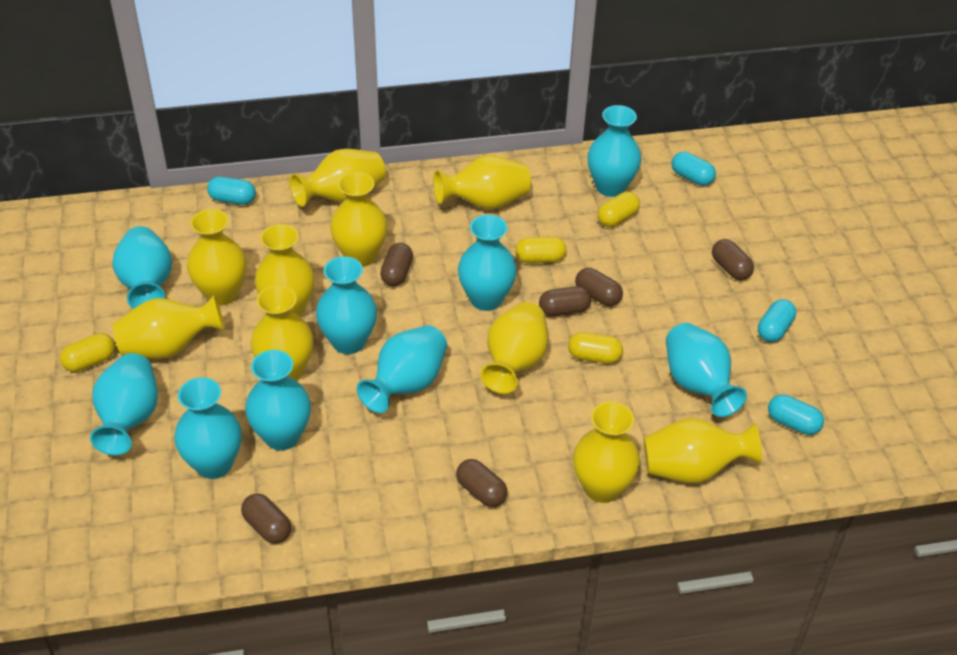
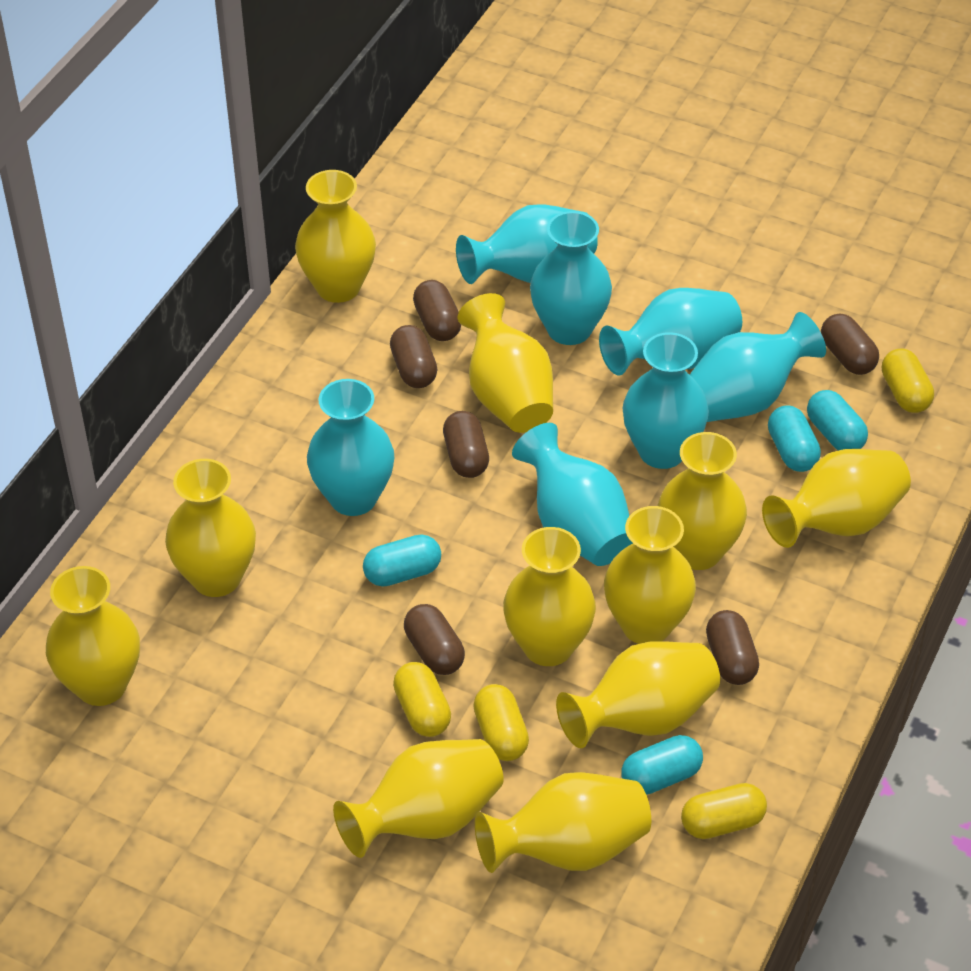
turquoise vase: [90,353,158,455] [112,226,172,309] [174,377,242,479] [245,350,311,450] [316,256,377,354] [357,325,447,413] [458,215,517,311] [587,105,641,197] [666,323,747,417] = 9 -> [307,379,394,516] [456,204,598,284] [512,423,633,566] [530,211,612,345] [599,288,742,376] [622,332,709,469] [689,312,826,422] = 7
yellow vase: [113,294,225,359] [187,209,247,305] [251,285,314,381] [255,224,315,317] [289,149,386,207] [330,172,388,267] [433,155,531,210] [481,302,548,394] [573,402,640,503] [644,418,762,483] = 10 -> [46,566,140,706] [165,459,256,597] [295,170,376,303] [333,739,504,858] [458,293,553,433] [475,772,651,873] [503,527,596,666] [556,641,720,748] [604,506,696,644] [657,432,747,570] [762,449,911,548] = 11

